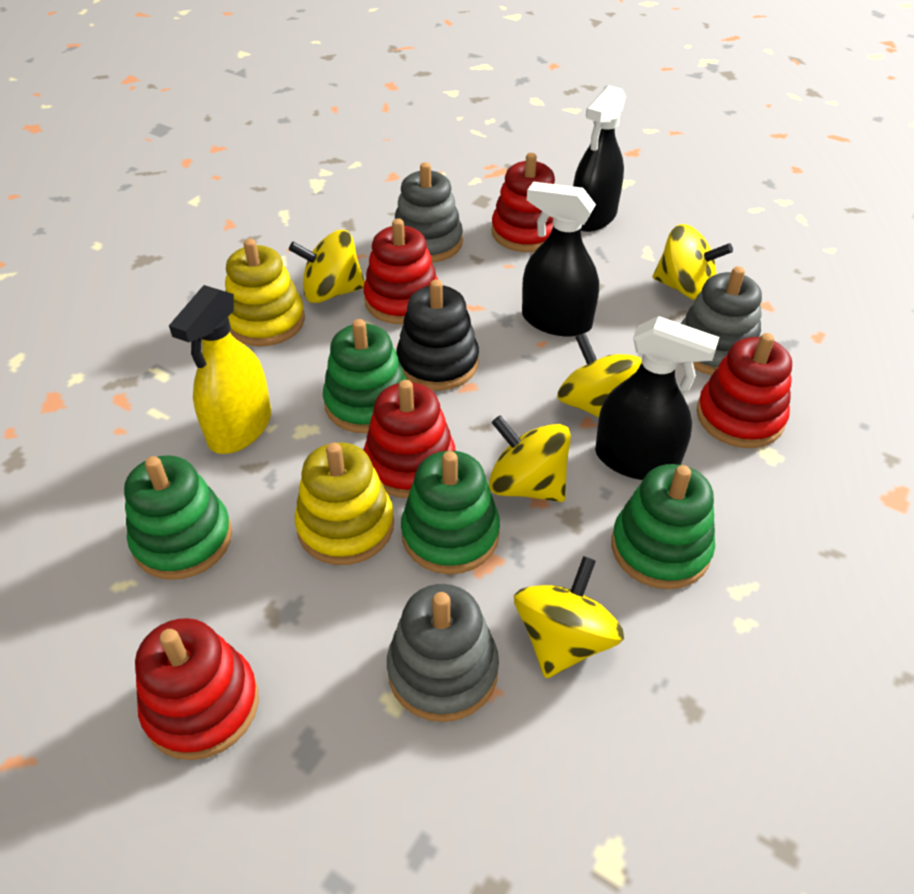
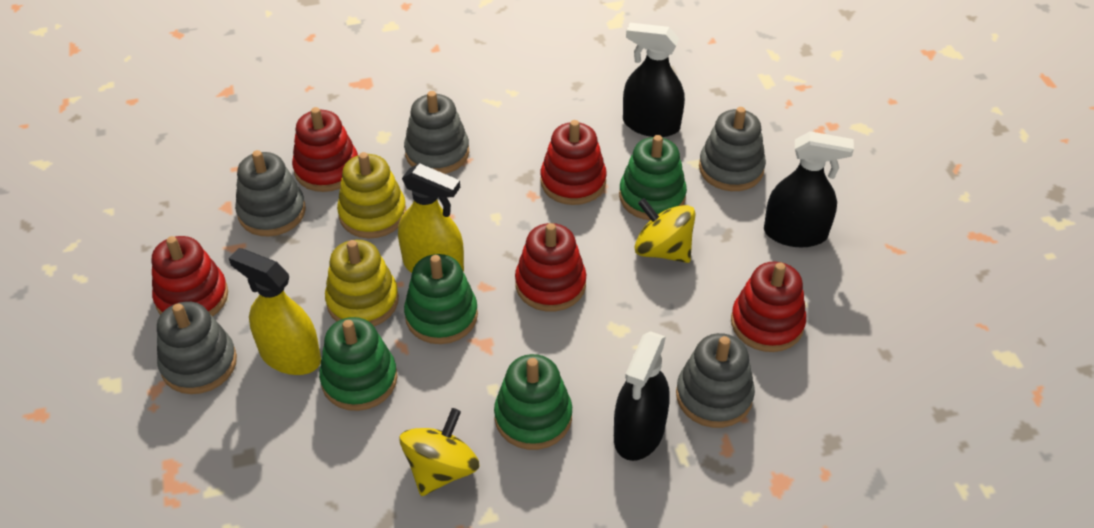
black stacking toy: [396,279,479,391] = 1 -> none = 0
grey stacking toy: [387,584,499,722] [395,162,463,263] [681,266,762,375] = 3 -> [157,301,237,394] [235,150,306,236] [404,91,469,174] [676,333,755,428] [699,107,766,191] = 5
yellow spinning top: [289,230,365,303] [489,416,571,502] [514,556,624,678] [557,333,642,417] [653,224,733,300] = 5 -> [399,408,479,496] [635,198,696,263] = 2
yellow spray bottle: [169,285,271,454] = 1 -> [229,248,321,375] [398,163,464,273] = 2

